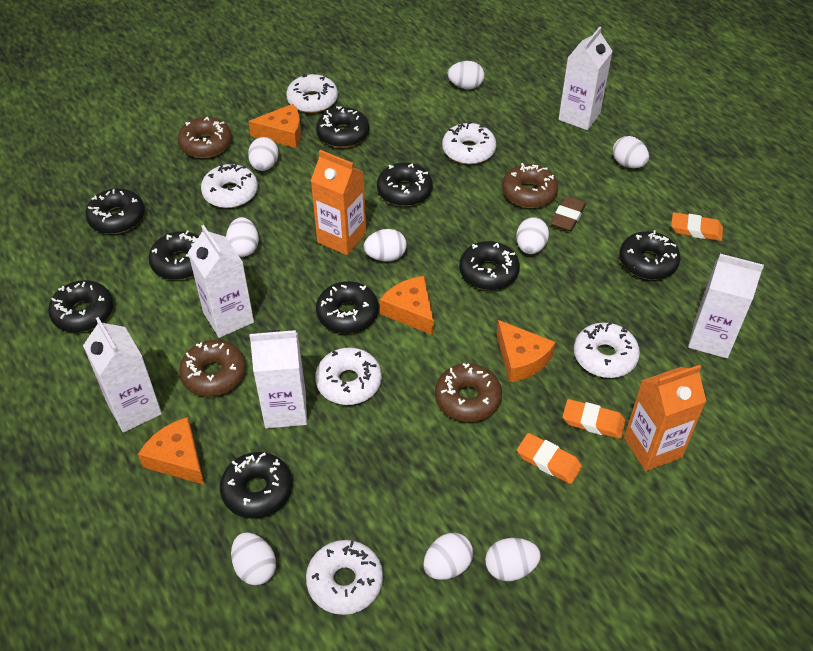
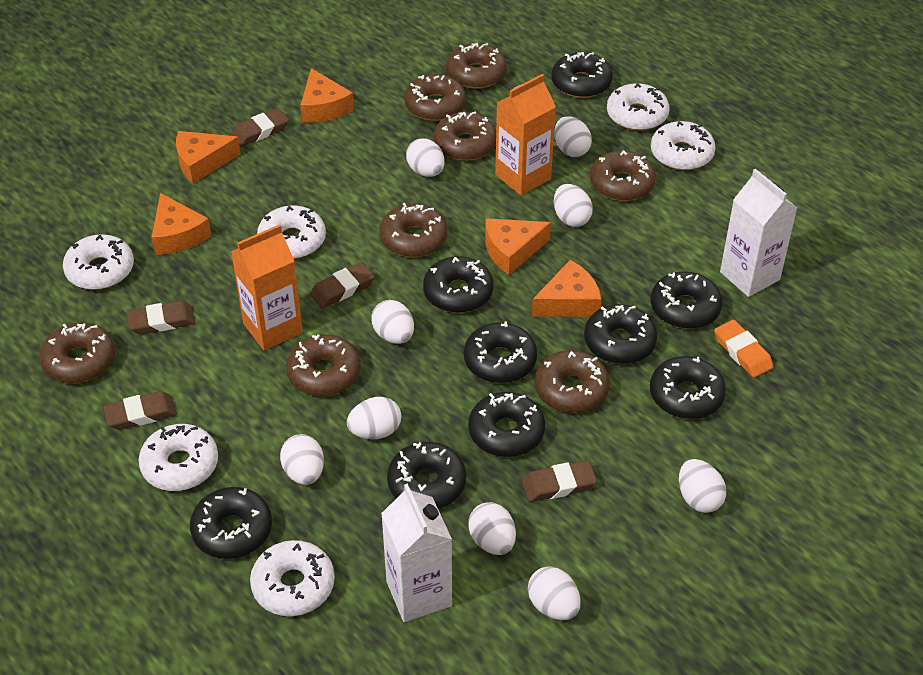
brown donut: [178,117,232,158] [179,340,246,397] [435,363,502,422] [502,163,559,208] = 4 -> [40,323,115,383] [286,335,361,396] [379,203,447,257] [404,74,466,121] [433,112,496,161] [446,43,507,89] [535,350,610,413] [590,150,656,201] = 8
brown eraser: [551,196,586,231] = 1 -> [103,391,177,430] [127,301,195,334] [231,108,289,147] [310,262,375,308] [522,460,597,502] = 5
orange cheese: [138,417,204,485] [248,104,301,148] [380,276,434,335] [497,320,555,383] = 4 -> [151,193,211,255] [176,131,241,183] [300,68,354,123] [485,218,551,275] [532,260,602,317] = 5
orange eraser: [517,433,582,484] [563,399,625,439] [671,212,723,241] = 3 -> [714,320,773,378] = 1
white carton: [83,317,162,433] [188,225,254,338] [249,330,307,429] [559,27,613,130] [688,254,764,358] = 5 -> [381,483,452,622] [720,169,797,297] = 2

